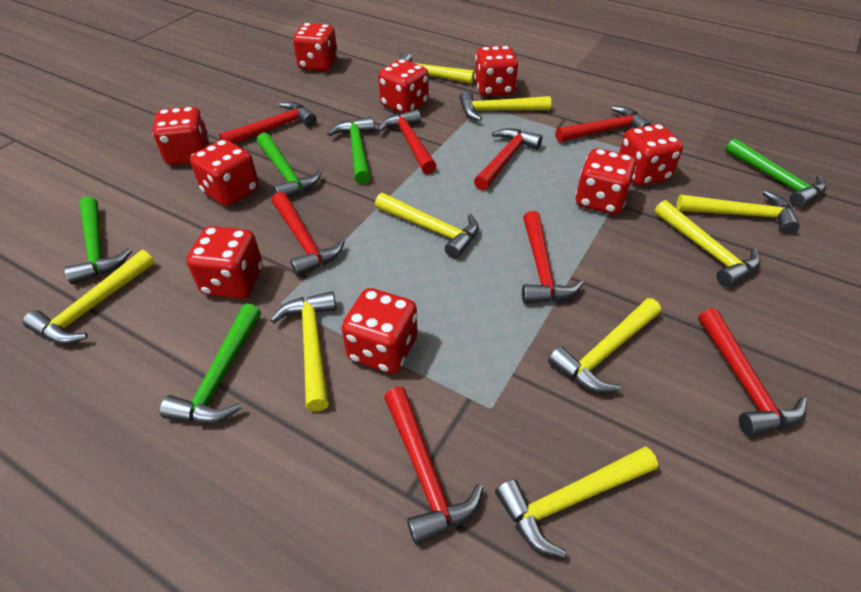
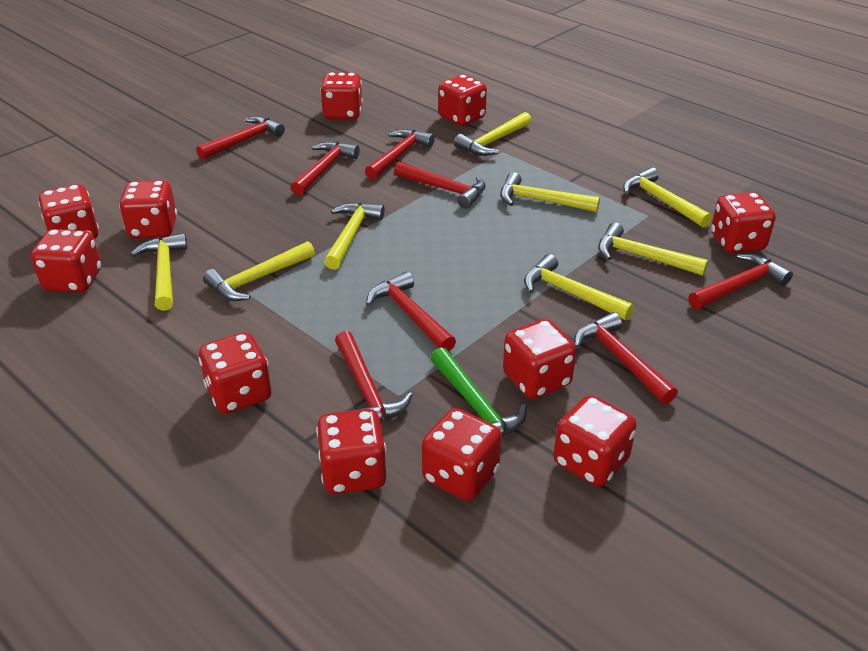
green hammer: [64,197,132,285] [160,303,261,423] [257,133,322,198] [327,117,375,184] [725,138,826,208] = 5 -> [430,347,527,437] = 1
red dice: [152,106,210,165] [187,226,263,299] [190,139,259,206] [293,23,338,71] [341,288,417,374] [378,59,428,114] [474,46,518,96] [575,148,636,215] [619,124,683,186] = 9 -> [31,229,101,293] [38,184,99,239] [119,180,177,239] [198,332,271,414] [316,409,386,494] [320,73,363,120] [422,408,502,501] [439,75,487,126] [503,319,576,399] [554,395,637,487] [711,192,776,253] = 11
yellow hammer: [23,250,155,344] [270,291,336,412] [375,193,479,259] [398,52,475,84] [459,90,551,121] [495,446,658,558] [548,298,661,393] [654,200,761,287] [676,191,800,234] = 9 -> [131,233,188,311] [203,241,315,301] [324,202,385,270] [454,112,532,156] [500,172,600,212] [524,254,634,320] [598,222,708,276] [623,167,712,228] = 8

